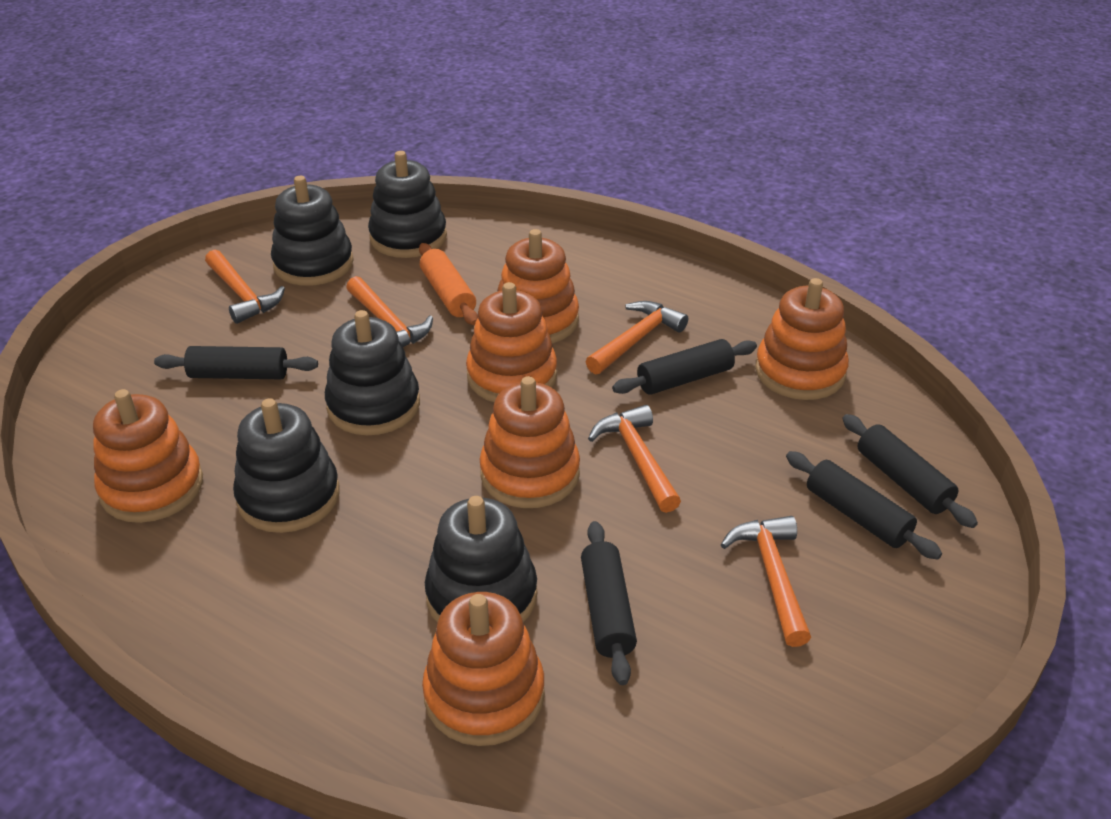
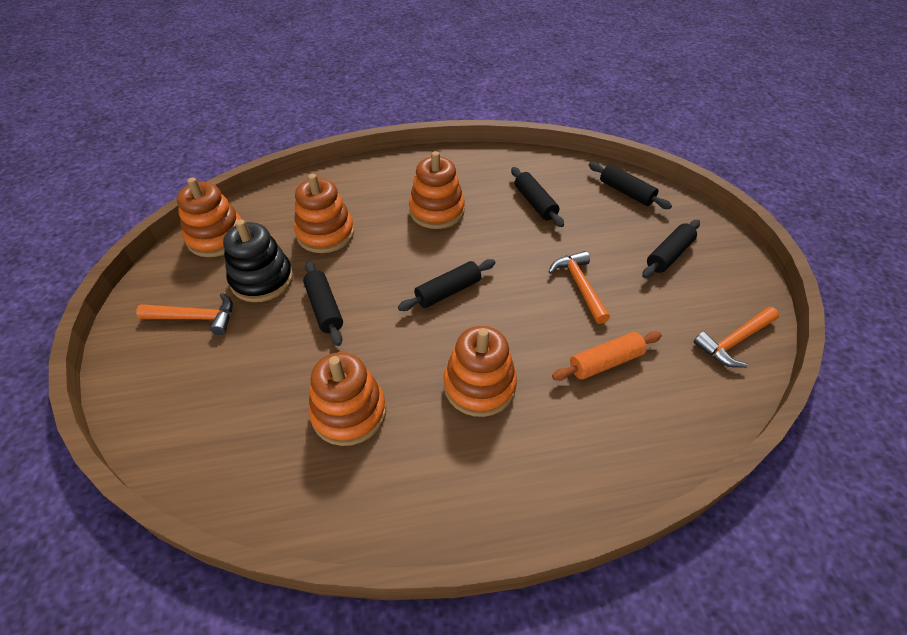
black stacking toy: [233,398,340,533] [271,176,354,286] [325,310,420,435] [368,151,447,258] [425,496,537,623] = 5 -> [223,219,293,302] = 1
orange hammer: [205,250,285,324] [346,276,433,347] [586,301,688,374] [588,405,681,513] [721,516,811,647] = 5 -> [136,293,233,335] [549,251,610,324] [694,307,779,368] = 3
orange stacking toy: [93,389,203,523] [422,592,545,746] [466,282,557,402] [480,376,580,508] [497,229,579,343] [755,278,849,400] = 6 -> [177,177,241,257] [294,174,354,253] [308,352,386,446] [409,151,465,229] [443,326,517,417] = 5

